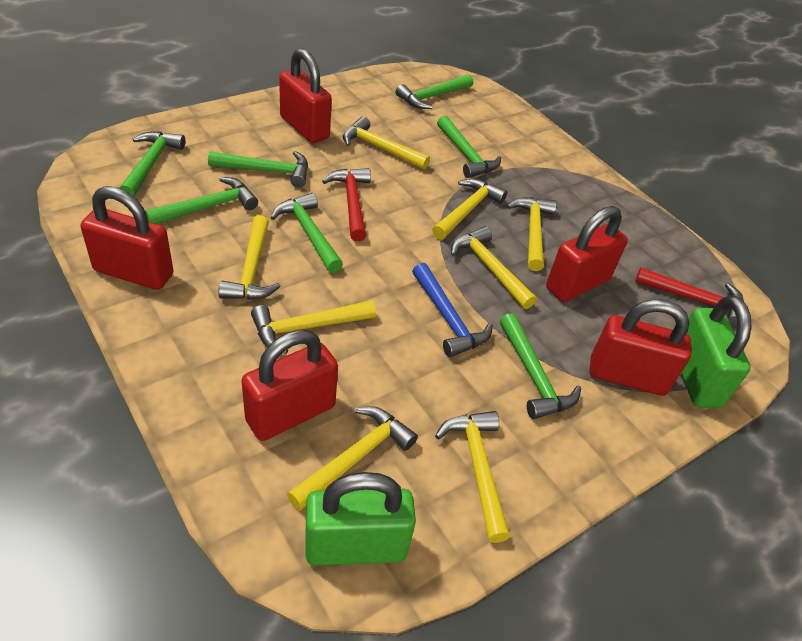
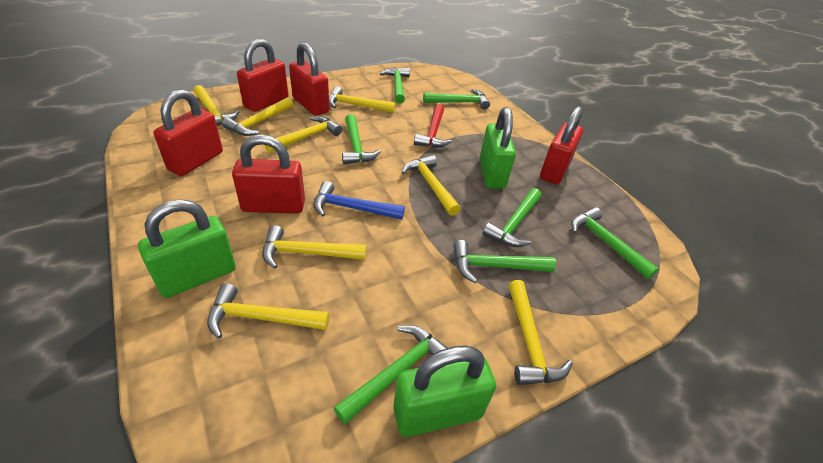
green padlock: [305,472,416,565] [681,295,752,408] = 2 -> [138,199,236,298] [393,345,496,437] [480,107,516,189] = 3
red hammer: [322,168,371,241] [635,268,744,328] = 2 -> [414,104,452,147] = 1

